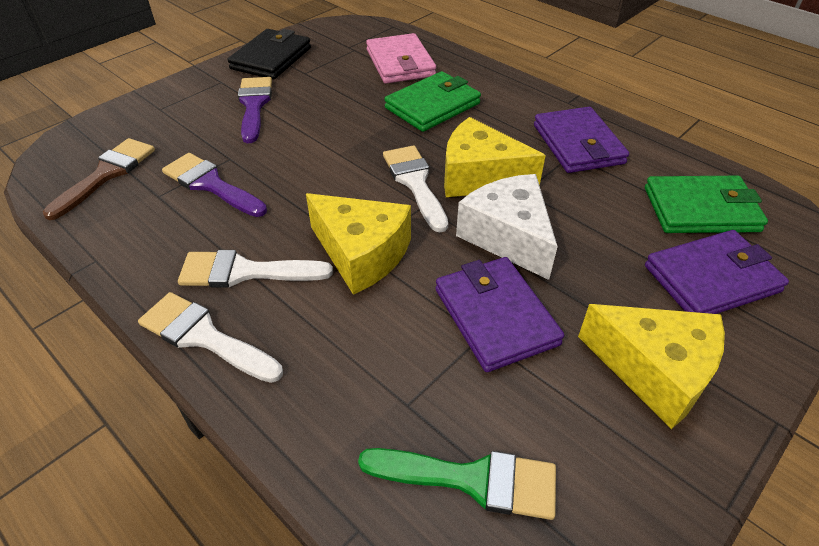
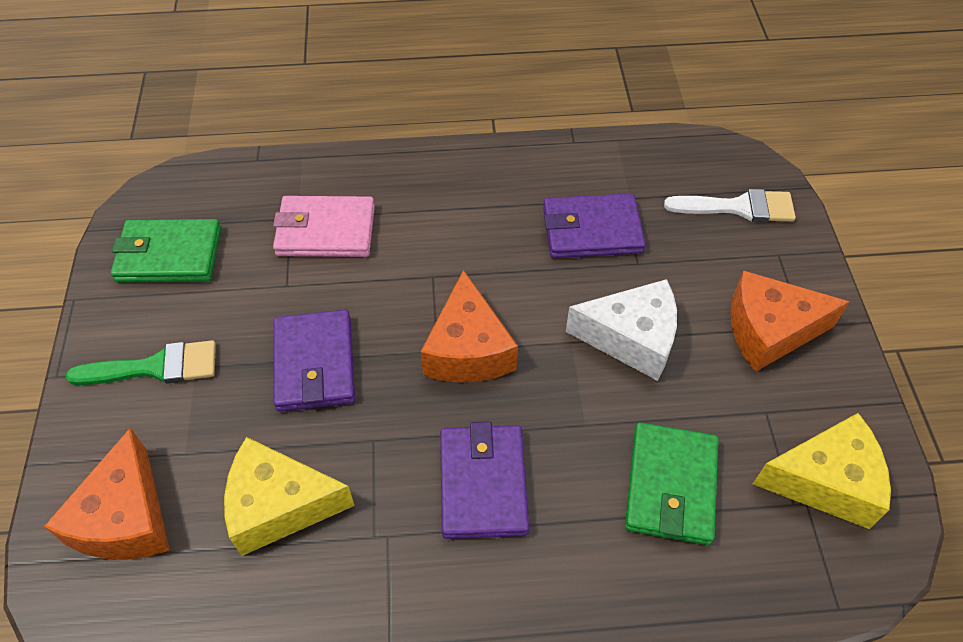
black wallet: [228,29,311,79] = 1 -> none = 0
brown brush: [43,138,155,220] = 1 -> none = 0
orange cheese: none = 0 -> [44,428,169,560] [421,270,518,382] [730,270,850,372] = 3
purple brush: [162,153,267,217] [238,77,272,143] = 2 -> none = 0
white brush: [138,292,283,383] [178,250,333,288] [383,145,448,232] = 3 -> [664,189,796,222] = 1
yellow cheese: [306,193,411,295] [444,117,546,197] [578,304,725,429] = 3 -> [224,437,355,556] [753,413,891,529] = 2

